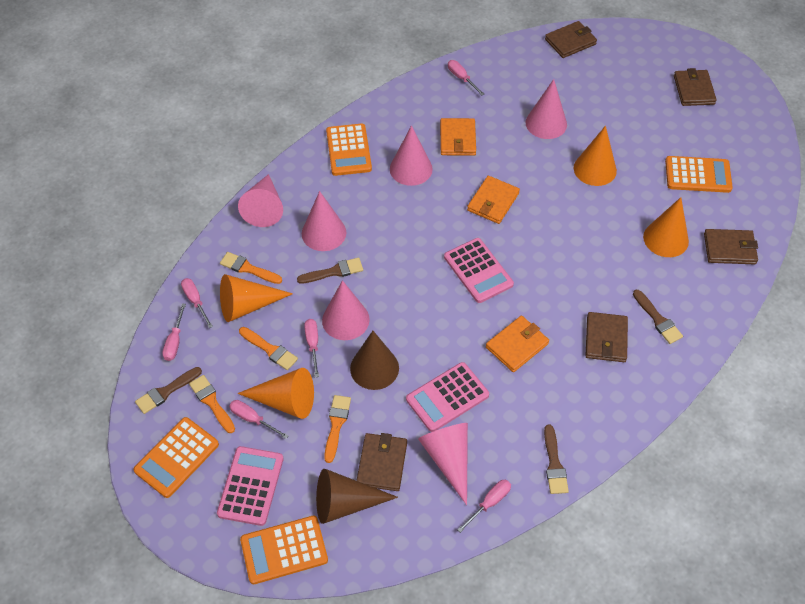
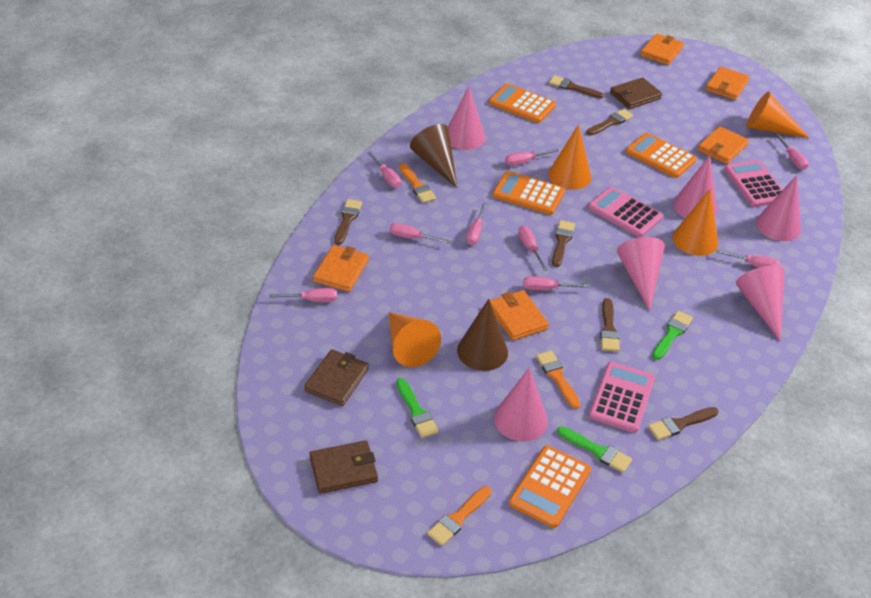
brown brush: [135,367,202,414] [297,258,363,284] [544,424,569,494] [633,290,683,344] = 4 -> [335,199,362,245] [549,76,604,98] [552,220,575,267] [586,109,633,136] [600,298,620,352] [648,407,719,440] = 6
brown wallet: [356,433,407,491] [545,21,597,58] [585,312,628,362] [674,68,717,106] [704,229,758,264] = 5 -> [304,349,369,406] [309,440,378,494] [610,77,662,109] = 3
green brush: none = 0 -> [396,378,439,438] [557,426,632,473] [652,311,693,360] = 3
orange brush: [189,375,235,433] [220,252,282,284] [239,327,298,370] [324,395,351,463] = 4 -> [399,163,436,203] [427,486,492,546] [536,351,581,409] = 3
orange wallet: [440,118,476,156] [467,176,520,224] [486,316,549,372] = 3 -> [313,245,369,292] [490,290,549,340] [640,34,684,65] [698,126,749,164] [706,67,750,100] = 5
pink screwdriver: [162,303,186,361] [181,278,213,328] [229,400,289,439] [304,319,319,377] [448,60,484,96] [457,480,511,533] = 6 -> [269,288,337,302] [368,152,401,188] [390,223,451,244] [466,203,487,245] [505,149,559,166] [518,226,548,271] [523,276,589,290] [716,249,781,268] [774,133,808,170] = 9

